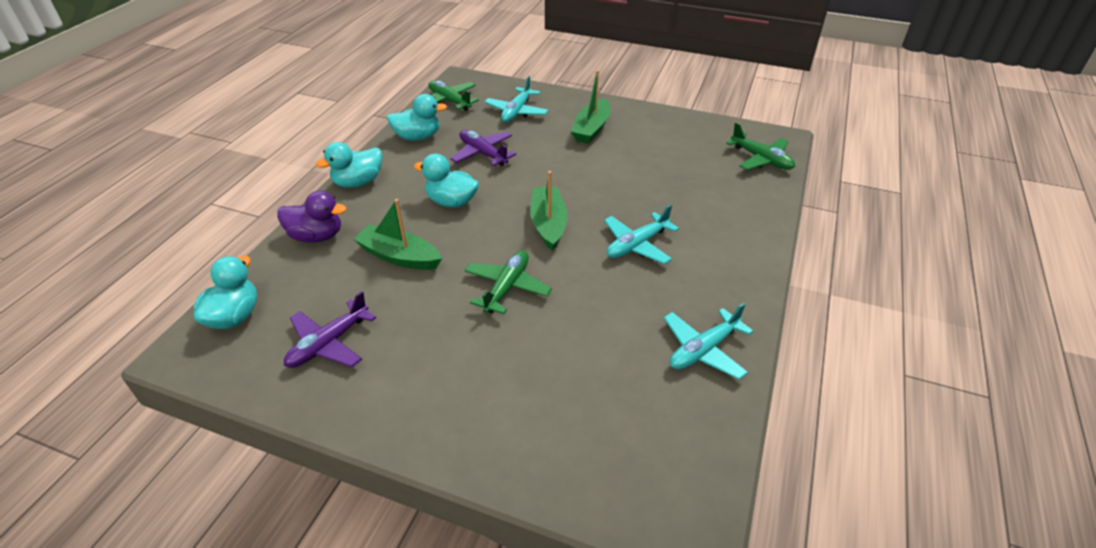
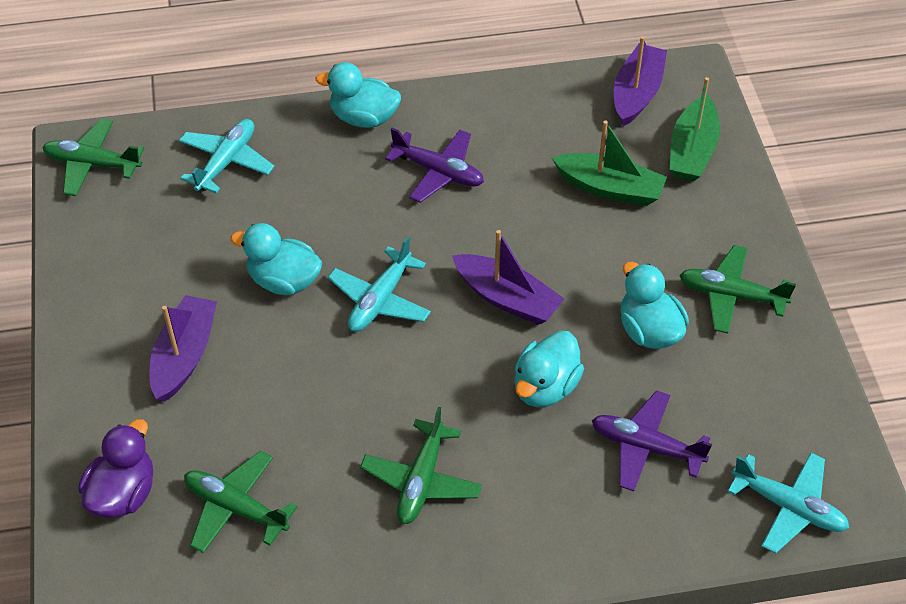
green boat: [353,199,442,270] [530,171,568,251] [571,70,610,144] = 3 -> [552,121,667,206] [670,77,720,181] = 2
green plane: [428,80,479,111] [464,251,552,314] [726,123,795,170] = 3 -> [42,119,144,196] [184,450,298,553] [360,407,482,524] [679,245,796,333] = 4
purple boat: none = 0 -> [149,295,217,402] [452,230,564,325] [614,36,667,126] = 3

